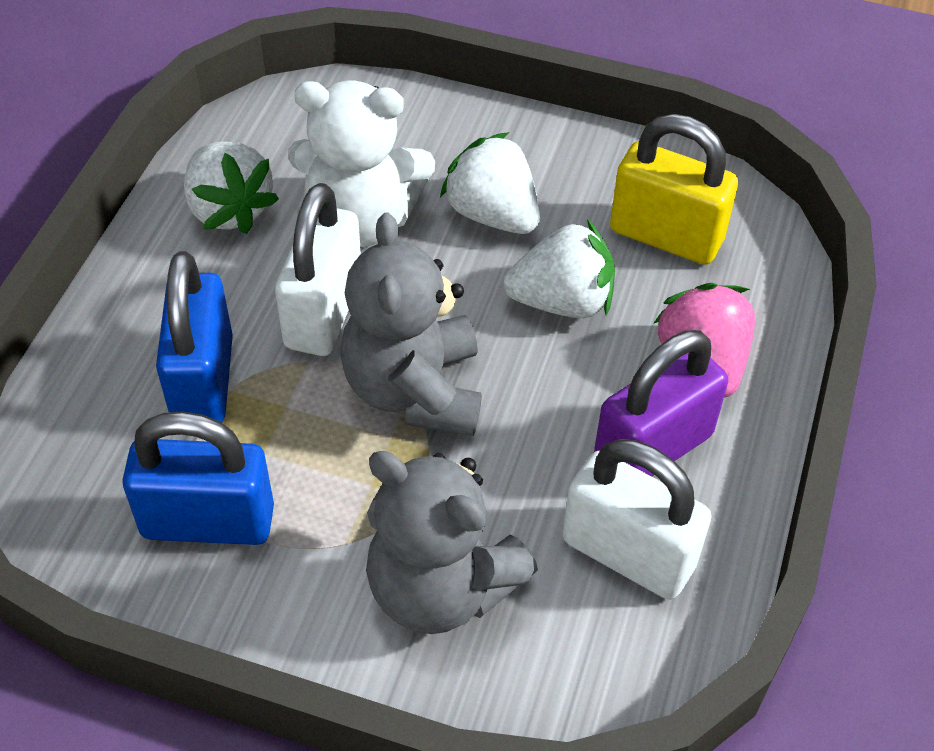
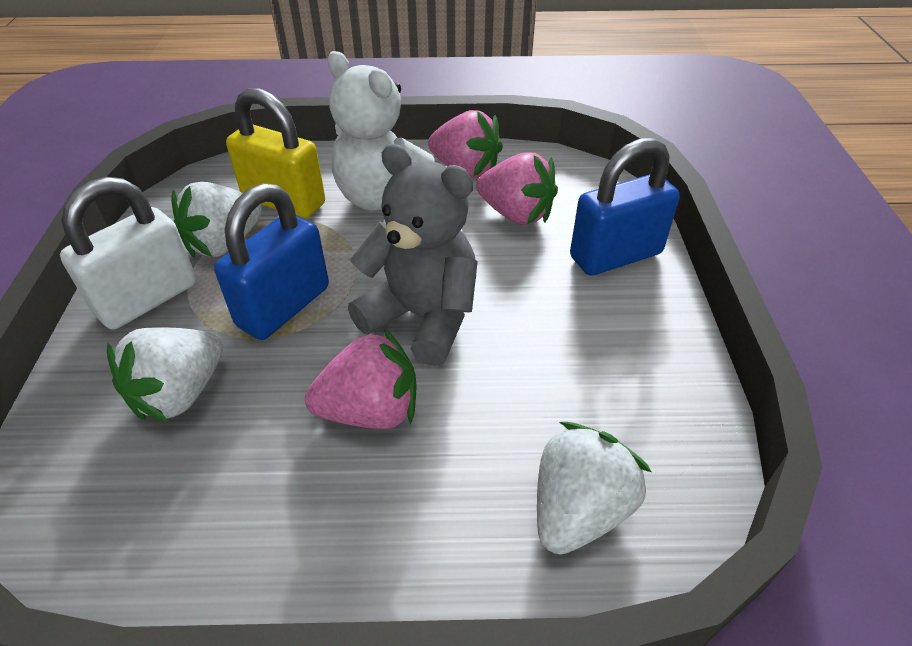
grey teddy bear: [340,213,482,436] [366,451,538,634] = 2 -> [348,144,478,366] = 1
pink strawberry: [653,283,755,398] = 1 -> [305,328,417,429] [428,110,503,178] [476,153,558,225] = 3
purple padlock: [594,330,728,477] = 1 -> none = 0
white padlock: [275,183,361,356] [563,439,712,600] = 2 -> [60,177,197,330] = 1

